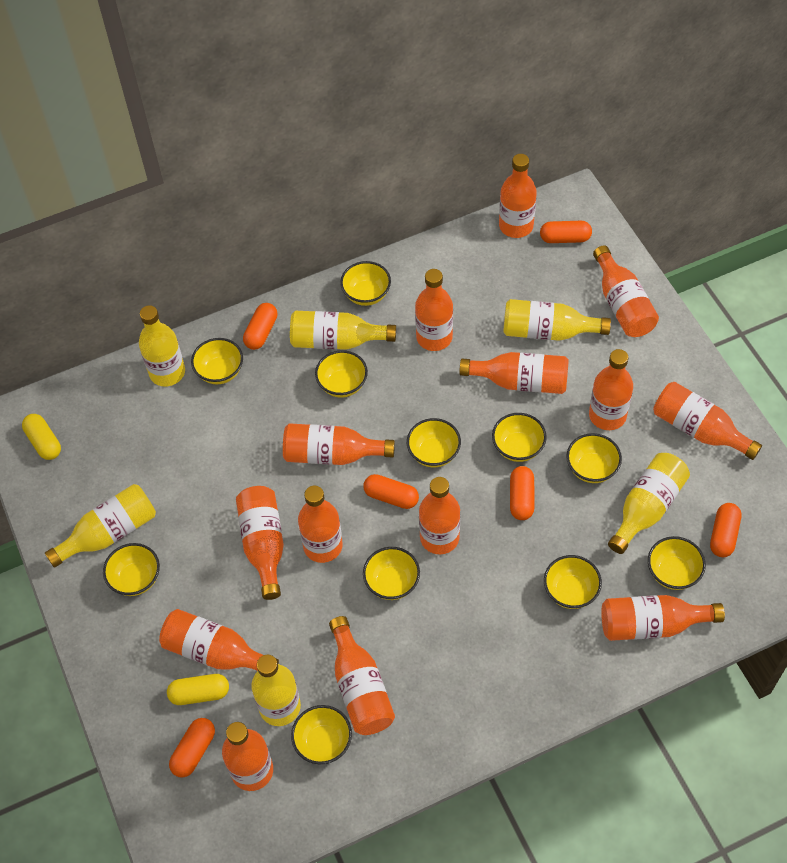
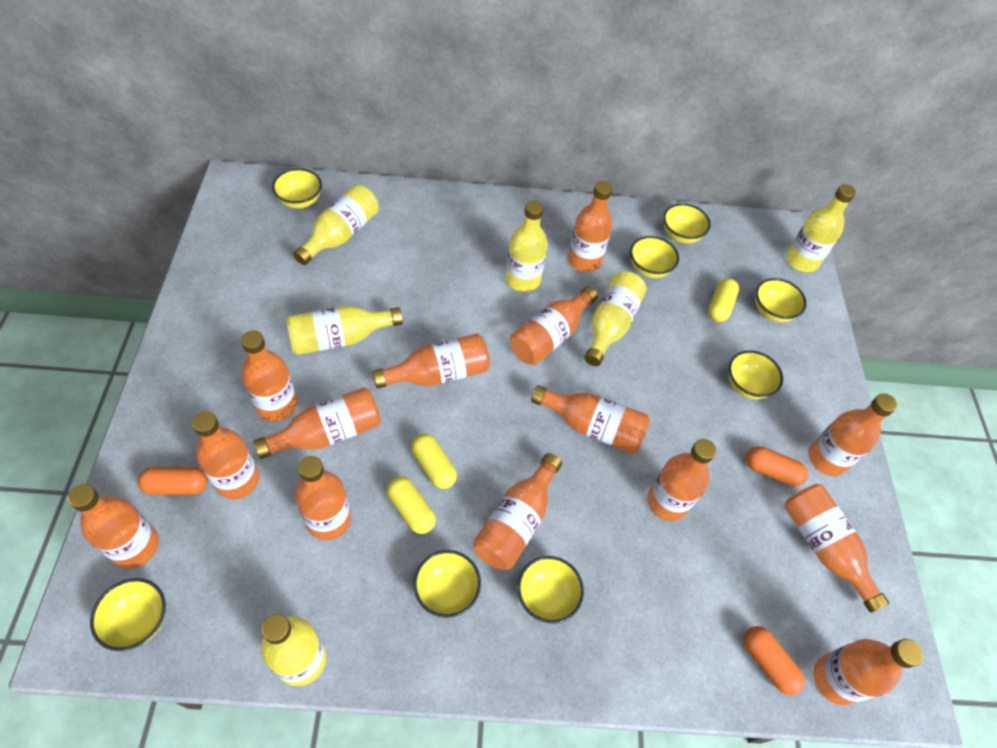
orange capsule: [169,718,215,778] [243,303,277,350] [363,474,419,509] [510,466,534,520] [540,221,592,243] [710,503,741,557] = 6 -> [138,467,208,495] [744,626,805,695] [746,446,808,486] = 3
yellow bowl: [103,543,160,596] [191,338,243,384] [291,705,352,764] [315,350,368,398] [340,261,391,306] [363,547,420,600] [407,418,461,467] [492,413,547,462] [544,555,602,609] [566,433,622,483] [648,536,706,590] = 11 -> [90,578,166,651] [272,168,322,209] [414,550,481,618] [517,556,584,624] [630,236,679,278] [663,203,711,244] [729,350,783,399] [755,278,807,322] = 8
yellow capsule: [22,414,61,460] [167,674,229,705] = 2 -> [387,477,436,534] [411,434,457,489] [708,278,739,322] = 3

